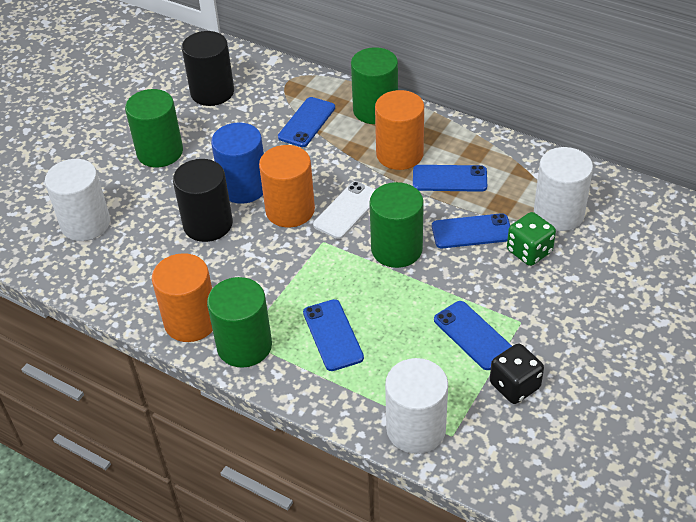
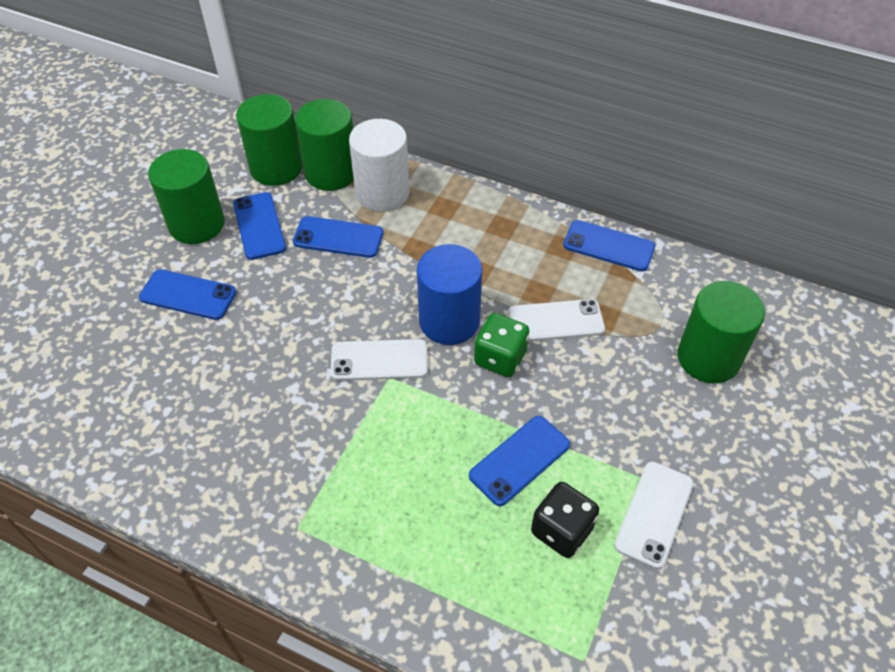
black cylinder: [173,159,233,242] [182,31,234,106] = 2 -> none = 0
orange cylinder: [152,253,213,342] [259,145,315,227] [375,90,424,170] = 3 -> none = 0
white cylinder: [45,159,110,241] [385,358,448,454] [534,147,593,231] = 3 -> [349,119,409,212] = 1
white phone: [313,181,376,239] = 1 -> [330,339,428,381] [508,299,605,342] [614,462,694,569] = 3

